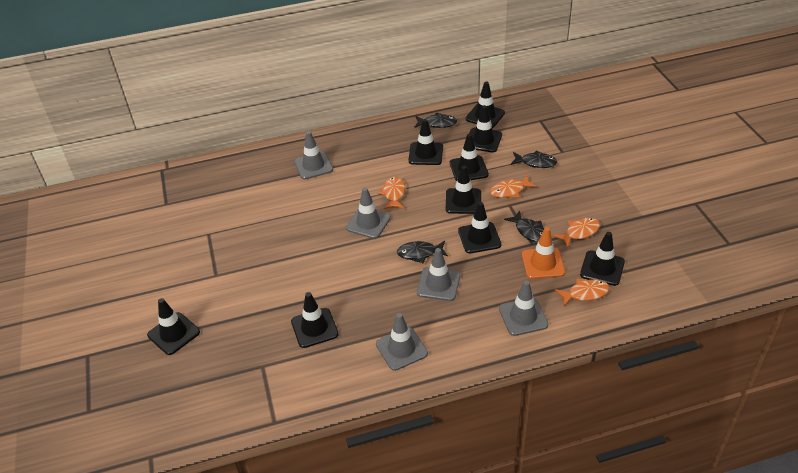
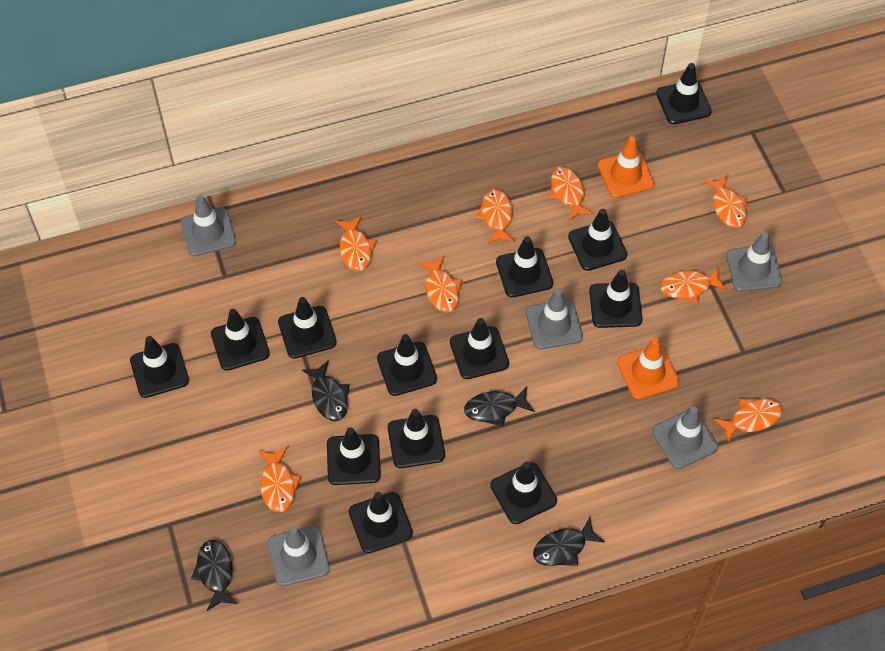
black traffic cone: [147,298,200,355] [291,292,339,348] [409,119,443,165] [446,166,481,214] [450,134,489,181] [458,202,501,253] [466,82,505,128] [469,105,502,152] [580,232,625,286] = 9 -> [130,336,189,398] [211,309,270,371] [278,297,337,359] [327,427,381,485] [349,492,413,553] [377,334,437,396] [388,409,445,468] [450,318,509,379] [490,462,557,524] [496,236,553,297] [568,209,627,271] [589,269,643,328] [656,63,712,124] = 13
orange fish: [378,177,405,209] [490,176,537,198] [553,218,600,248] [555,279,610,306] = 4 -> [258,447,301,512] [335,216,376,271] [418,255,462,312] [476,189,515,244] [549,167,594,221] [660,266,728,303] [703,175,748,228] [713,398,783,443] = 8
orange traffic cone: [522,227,565,279] = 1 -> [597,136,655,198] [617,338,680,400] = 2

